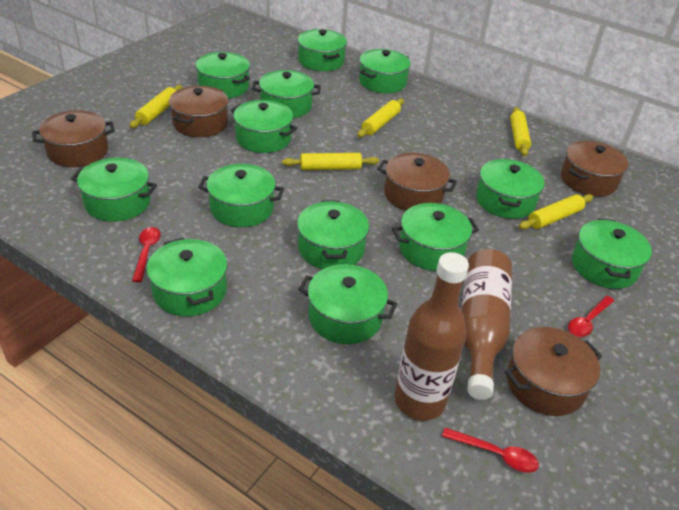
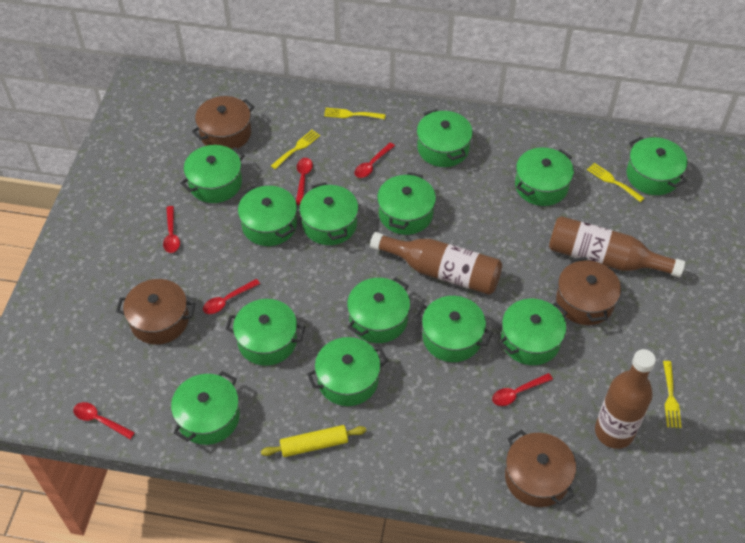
brown bottle: [395,252,469,420] [461,249,512,400] = 2 -> [370,232,502,295] [549,216,685,277] [595,349,656,449] = 3
brown pot: [32,110,115,167] [169,86,228,137] [377,153,457,211] [505,327,602,416] [561,141,628,197] = 5 -> [116,279,195,345] [192,96,254,149] [505,430,576,507] [556,257,621,325] = 4
red spoon: [132,227,161,282] [442,427,539,473] [568,296,614,337] = 3 -> [73,402,135,439] [163,206,180,253] [203,279,260,314] [296,158,313,205] [354,143,395,178] [492,373,553,406] = 6
yellow fork: none = 0 -> [271,130,320,169] [324,108,386,119] [587,163,644,202] [663,361,682,428] = 4
yellow rolling pin: [130,85,183,128] [282,153,379,170] [357,98,404,138] [510,107,531,156] [519,194,593,230] = 5 -> [261,425,366,457] = 1

